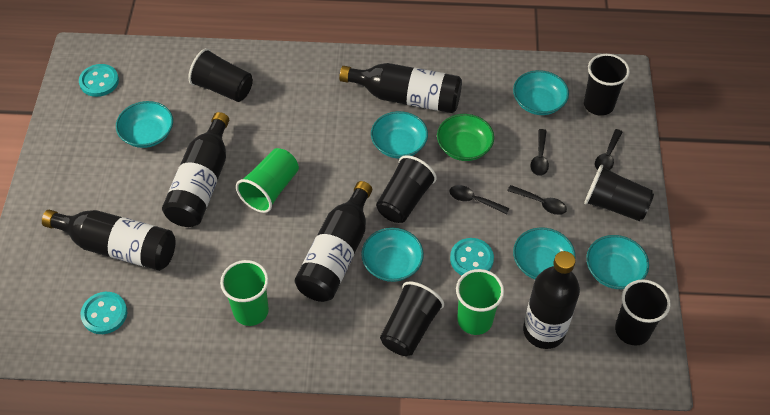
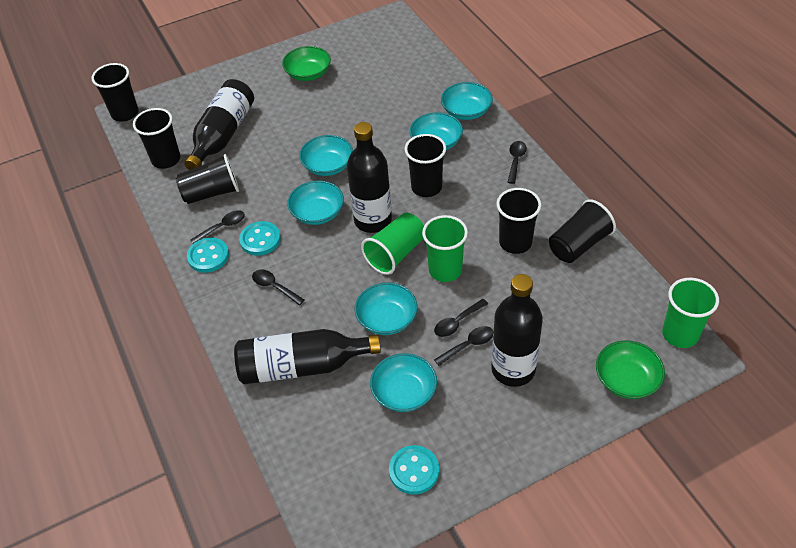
black bottle: [42,210,176,271] [162,112,229,227] [295,181,372,302] [339,63,462,113] [523,251,580,349] = 5 -> [184,79,254,170] [234,329,381,384] [347,122,392,233] [491,274,543,387] = 4
black spoon: [449,185,510,215] [507,185,567,215] [531,129,549,176] [595,129,622,170] = 4 -> [191,210,245,244] [252,270,304,305] [434,299,488,337] [434,326,494,366] [508,141,527,184] = 5
green bowl: [437,114,494,161] = 1 -> [282,46,331,81] [596,340,665,399] = 2

